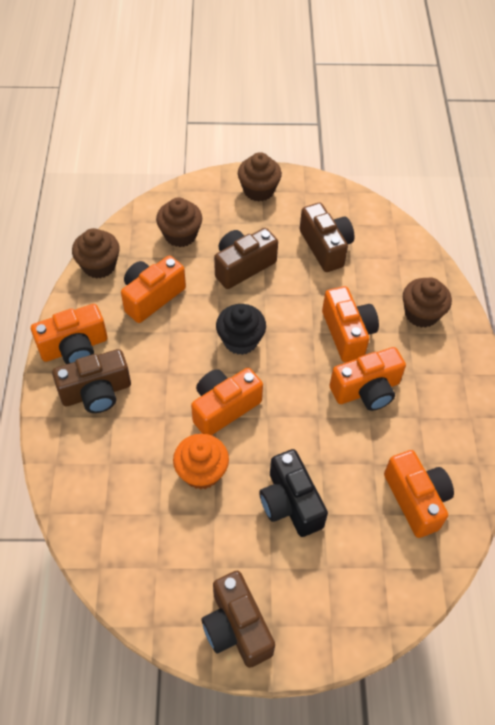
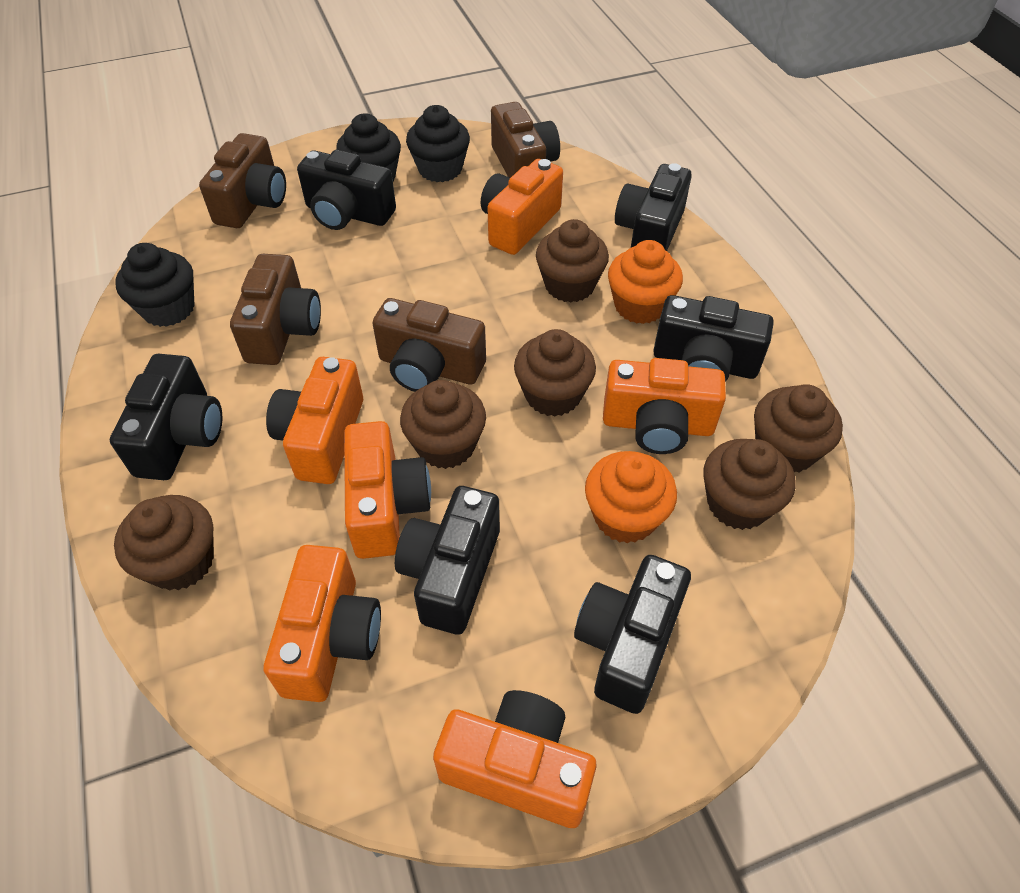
black camera: [259,449,328,537] = 1 -> [110,354,222,480] [297,150,396,230] [395,486,500,635] [574,555,691,714] [615,163,692,251] [653,295,774,382] = 6
black cupcake: [216,304,266,355] = 1 -> [115,243,195,327] [336,113,401,182] [406,105,470,182] = 3
brown cupcake: [72,228,120,279] [156,197,202,247] [238,152,282,202] [403,278,452,328] = 4 -> [114,495,214,590] [400,380,486,469] [514,329,596,417] [536,219,609,303] [703,439,796,530] [754,384,843,473] = 6
orange cupcake: [173,434,229,490] = 1 -> [585,451,677,544] [608,240,683,324] = 2

